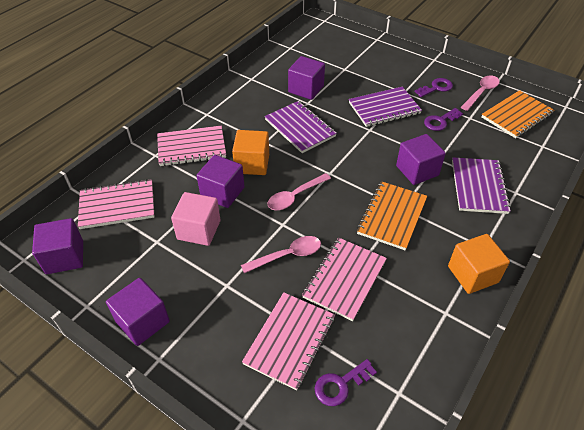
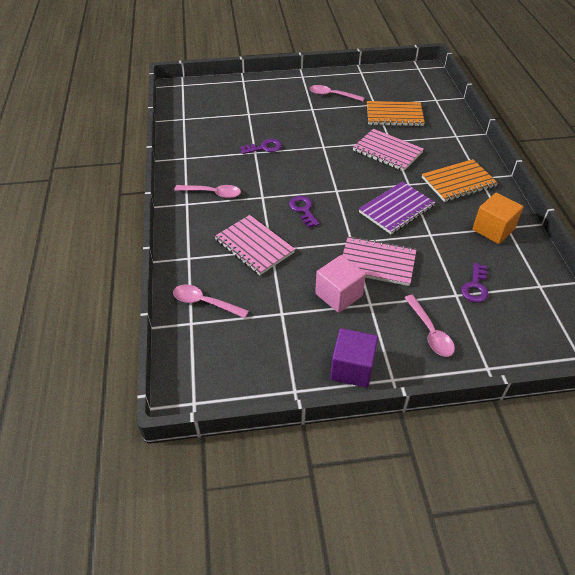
orange cube: [232,130,269,175] [448,234,510,294] = 2 -> [473,193,523,244] = 1
pink notebook: [78,179,155,229] [157,126,226,166] [242,292,335,391] [302,238,387,321] = 4 -> [215,215,295,275] [342,236,417,286] [353,129,424,172] = 3
pink spoon: [241,236,321,273] [268,173,331,210] [461,75,500,111] = 3 -> [173,285,249,318] [174,185,241,198] [310,85,365,101] [404,295,455,357] = 4
purple cube: [32,218,83,274] [106,278,170,346] [197,155,245,208] [288,56,325,100] [396,134,446,185] = 5 -> [330,328,378,388] = 1
purple notebook: [265,101,337,153] [349,87,422,127] [452,157,511,214] = 3 -> [359,181,436,234] = 1

